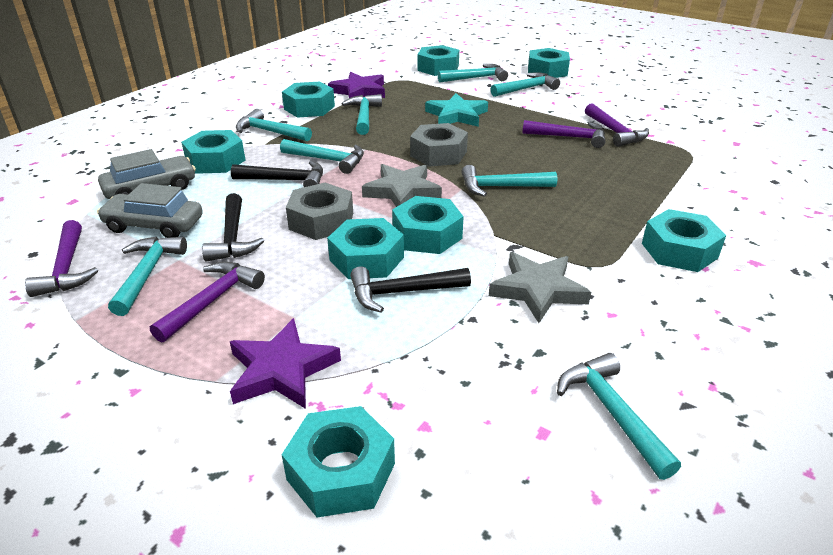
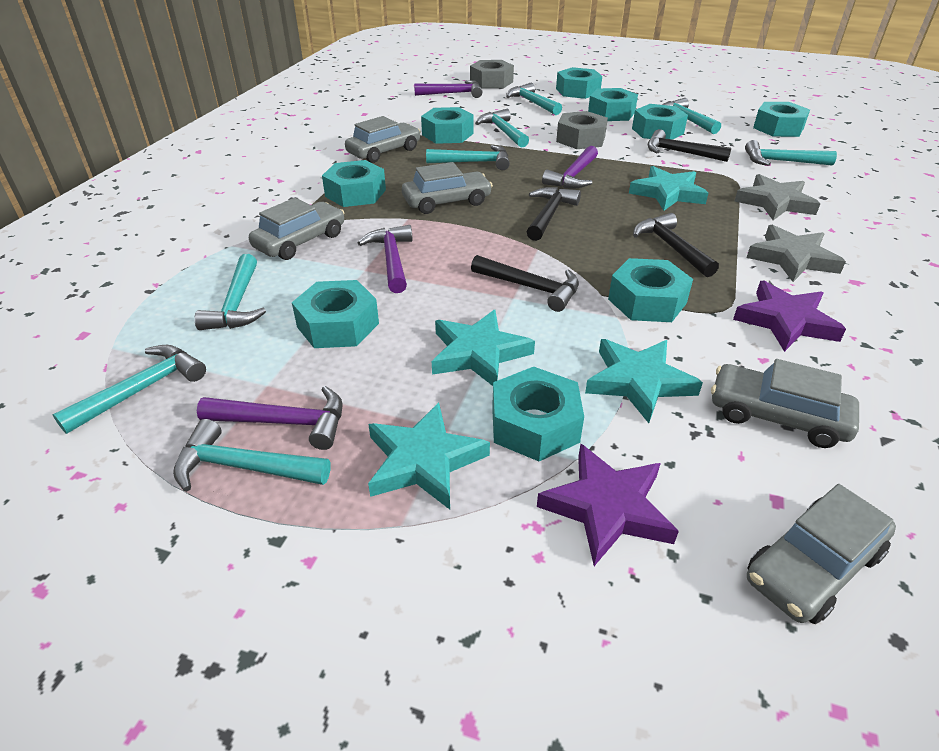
black hammer: [202,193,264,262] [231,161,323,187] [350,266,471,313] = 3 -> [471,255,579,312] [527,187,581,241] [633,213,719,277] [648,129,731,162] = 4
grey car: [97,183,203,238] [98,149,196,199] = 2 -> [249,198,345,260] [345,116,421,163] [402,162,493,214] [711,359,859,448] [747,484,896,624] = 5
turquoise nut: [181,130,245,174] [282,82,335,118] [282,406,395,518] [327,218,404,279] [392,196,464,254] [417,45,459,76] [528,48,570,78] [642,209,726,272] = 8 -> [292,280,379,348] [322,160,386,207] [421,107,474,144] [492,367,584,461] [556,67,602,99] [588,88,638,121] [608,258,693,322] [632,104,688,140] [753,102,810,137] = 9
turquoise star: [425,93,488,127] = 1 -> [368,403,490,510] [432,310,535,386] [585,339,703,423] [629,166,708,211] = 4

